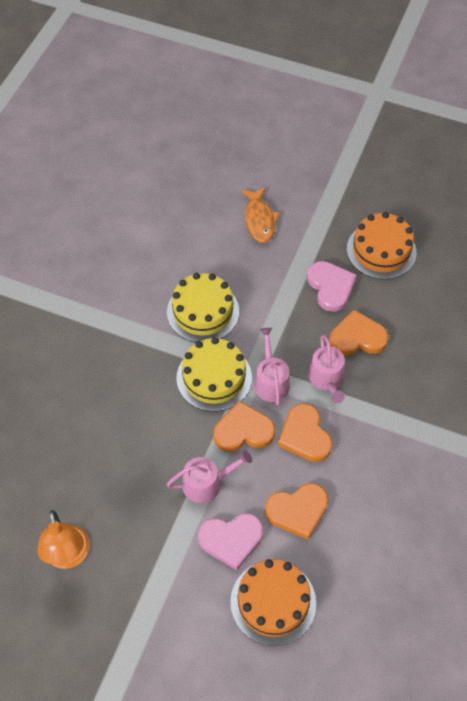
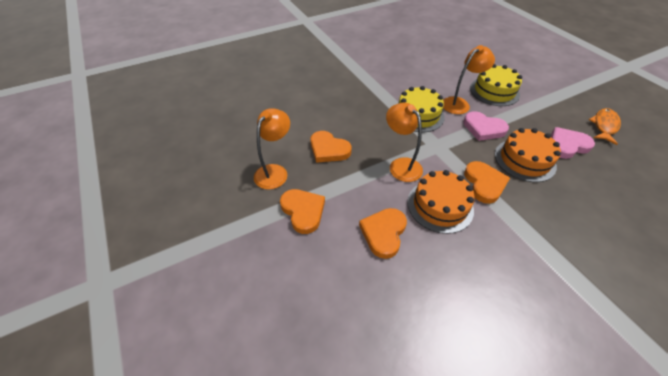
orange lamp: [37,510,90,569] = 1 -> [254,108,290,190] [386,103,423,182] [443,45,495,114] = 3
pink watering can: [167,450,252,503] [254,328,290,406] [308,335,345,403] = 3 -> none = 0

